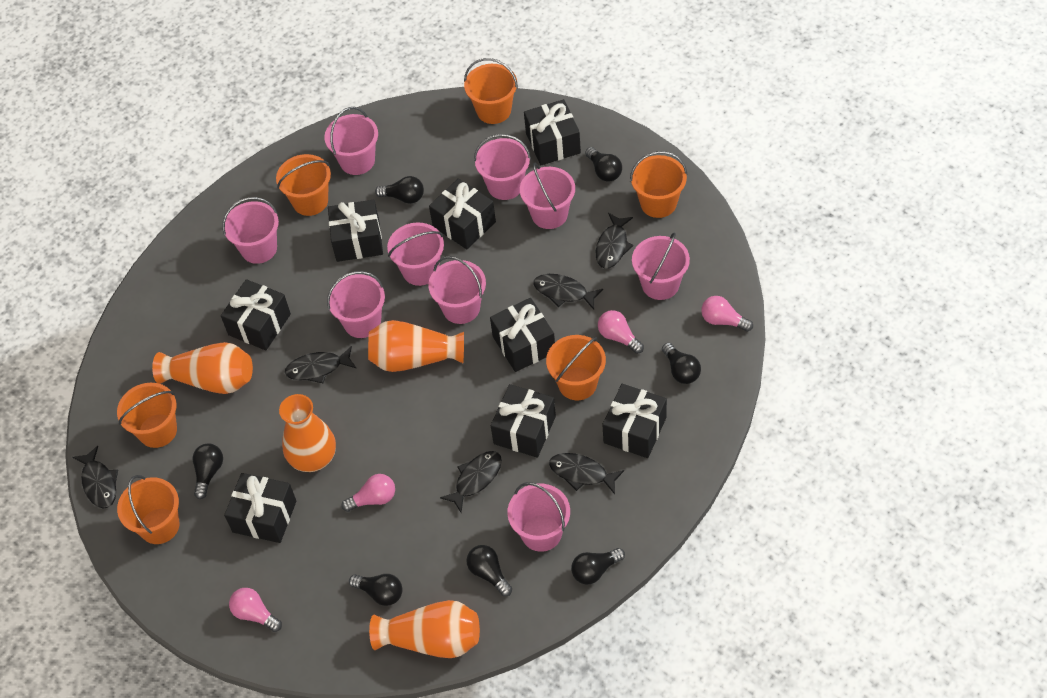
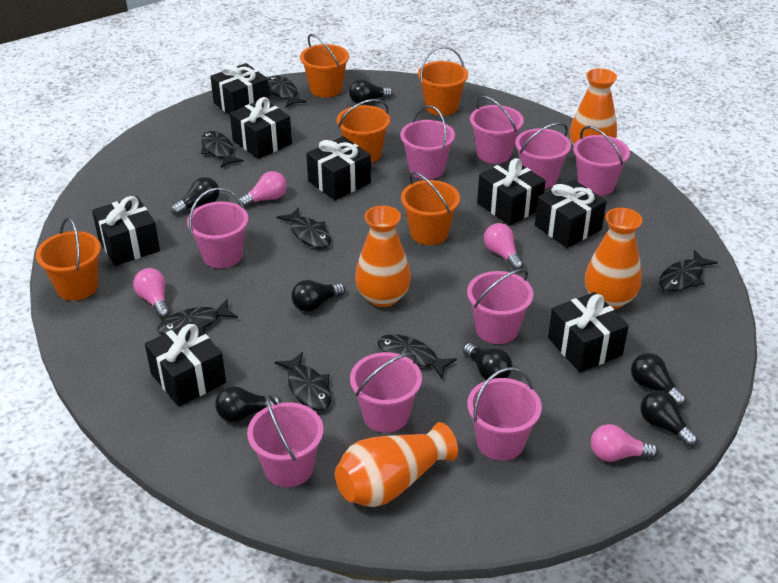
black fish: [73,446,118,508] [285,346,356,383] [440,451,502,513] [533,274,603,310] [549,453,624,494] [596,213,633,269] = 6 -> [157,300,238,335] [201,131,244,168] [268,75,307,108] [275,352,331,411] [277,207,331,248] [377,334,457,378] [659,250,718,292] = 7
orange bucket: [117,383,177,448] [117,475,179,544] [276,154,331,216] [464,58,518,124] [546,335,606,400] [630,151,687,218] = 6 -> [36,217,101,301] [300,34,349,98] [337,99,390,163] [401,172,460,245] [418,46,468,116] = 5

